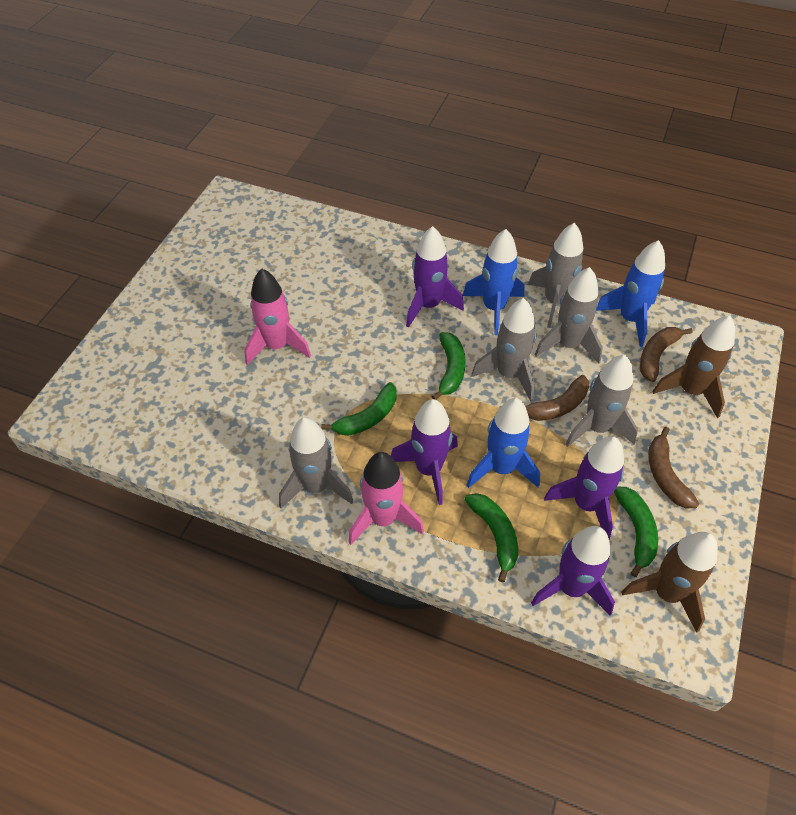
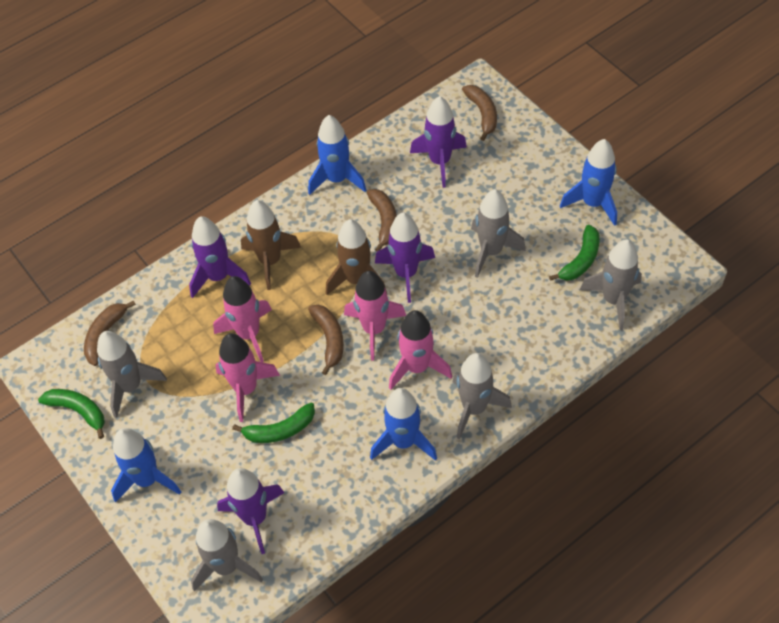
blue rocket: [463,229,525,335] [467,398,540,488] [596,240,665,347] = 3 -> [111,428,181,503] [308,115,366,195] [370,388,437,461] [560,139,617,226] = 4
brown banana: [525,375,589,421] [640,327,693,382] [648,427,699,509] = 3 -> [84,300,136,366] [308,305,344,375] [367,189,397,252] [462,85,497,141] = 4
green banana: [321,382,397,436] [432,332,466,400] [465,493,518,583] [614,486,658,577] = 4 -> [38,389,105,439] [232,403,315,443] [549,225,600,281] = 3
pink rocket: [245,269,311,365] [348,452,424,545] = 2 -> [213,276,272,362] [215,333,280,422] [344,271,406,361] [389,310,452,390] = 4

